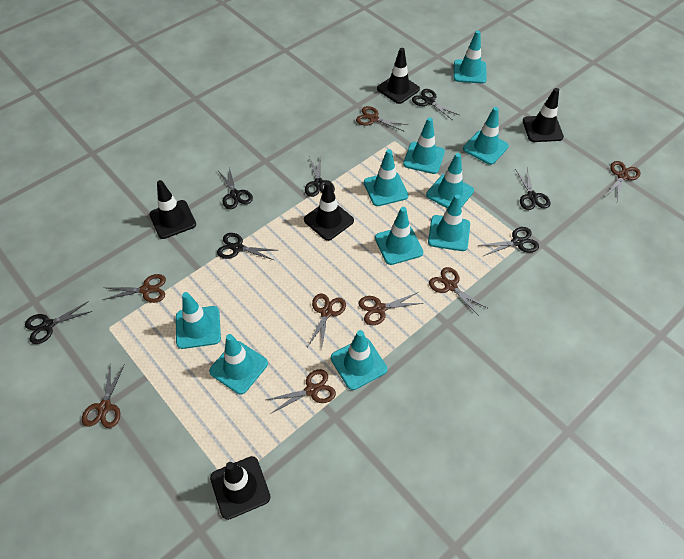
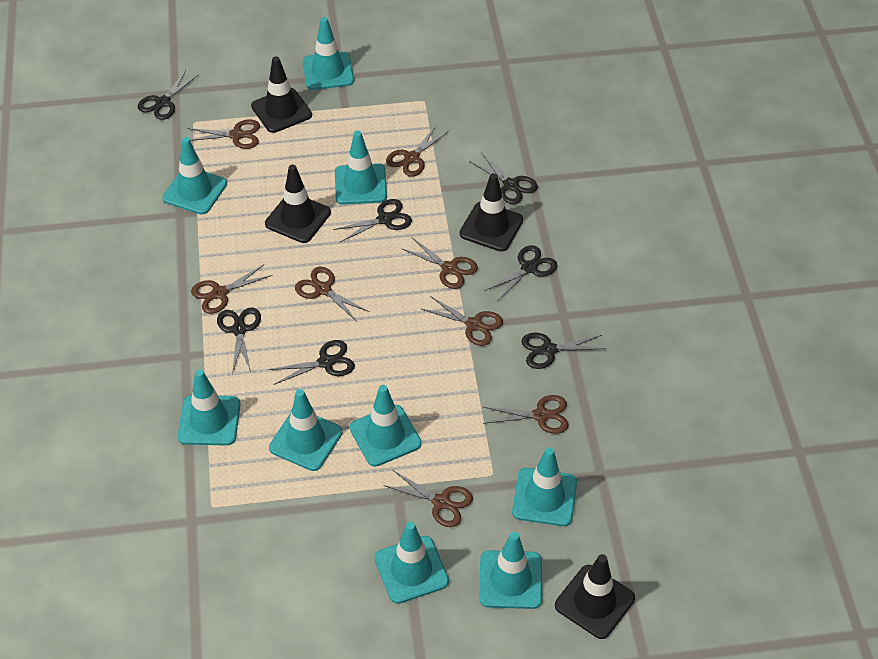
black traffic cone: [149,180,196,239] [210,456,271,520] [304,181,354,241] [377,48,420,104] [523,88,564,142] = 5 -> [251,56,312,133] [265,165,331,243] [460,173,523,252] [555,554,635,639] = 4
turquoise traffic cone: [176,292,221,349] [209,334,268,394] [331,330,387,390] [364,149,409,206] [375,207,423,265] [403,117,445,174] [426,153,474,208] [428,194,470,251] [454,30,487,84] [463,107,509,165] = 10 -> [162,137,227,214] [178,369,241,446] [269,389,342,471] [303,17,354,90] [335,131,387,205] [350,385,422,467] [375,521,449,604] [479,532,542,609] [512,447,577,526] = 9

